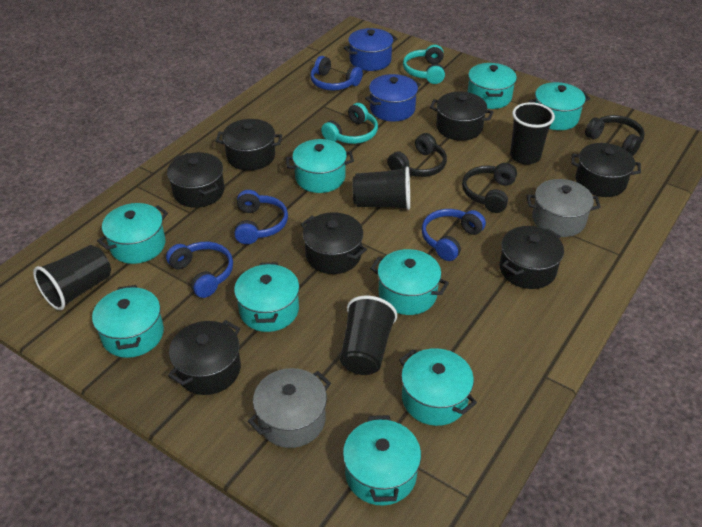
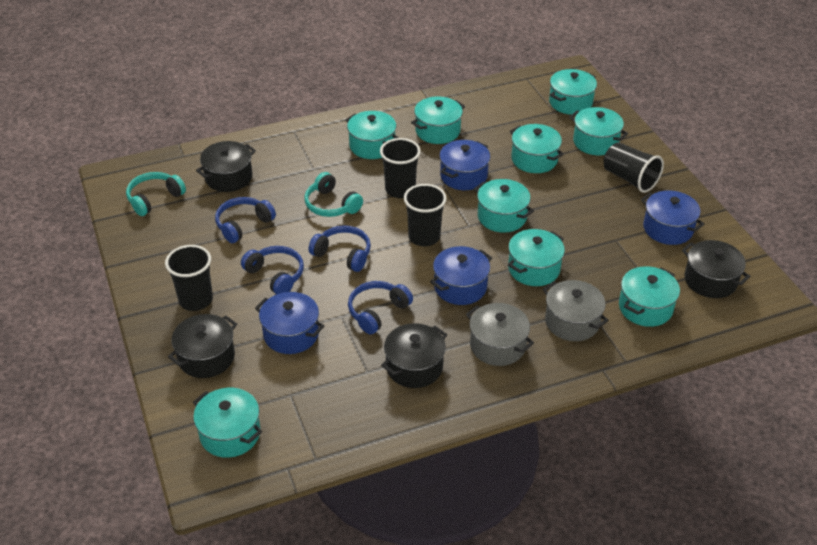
black headphones: [387,133,447,177] [462,163,517,213] [585,115,645,156] = 3 -> none = 0
black pot: [167,152,224,208] [168,320,241,395] [216,119,282,171] [301,212,367,274] [430,92,493,141] [499,226,564,289] [571,143,641,197] = 7 -> [168,314,237,378] [196,141,256,192] [381,323,447,388] [682,240,750,298] = 4
blue pot: [344,28,397,71] [365,74,421,122] = 2 -> [255,292,324,354] [430,246,492,305] [439,140,490,190] [641,190,704,245] = 4

